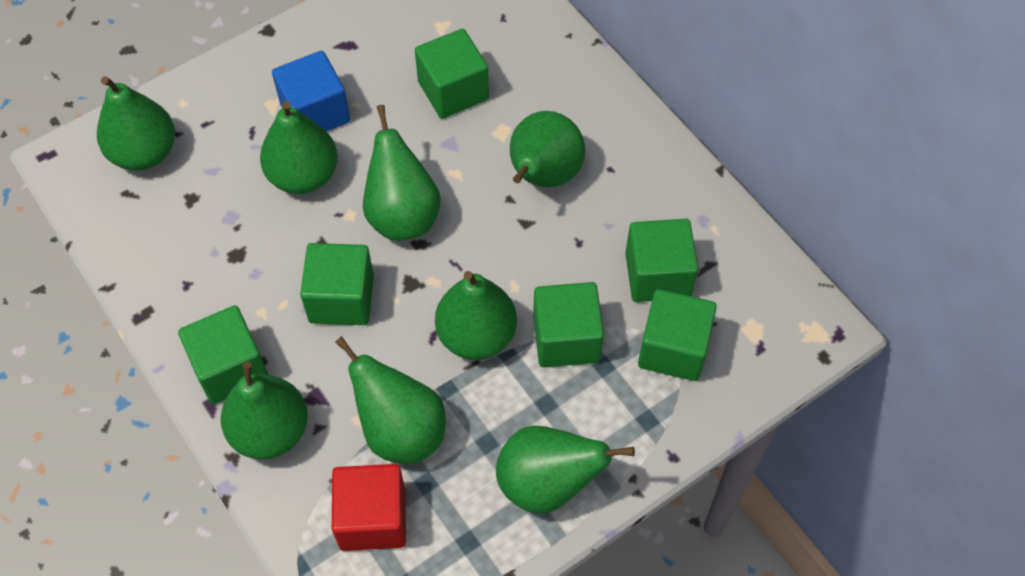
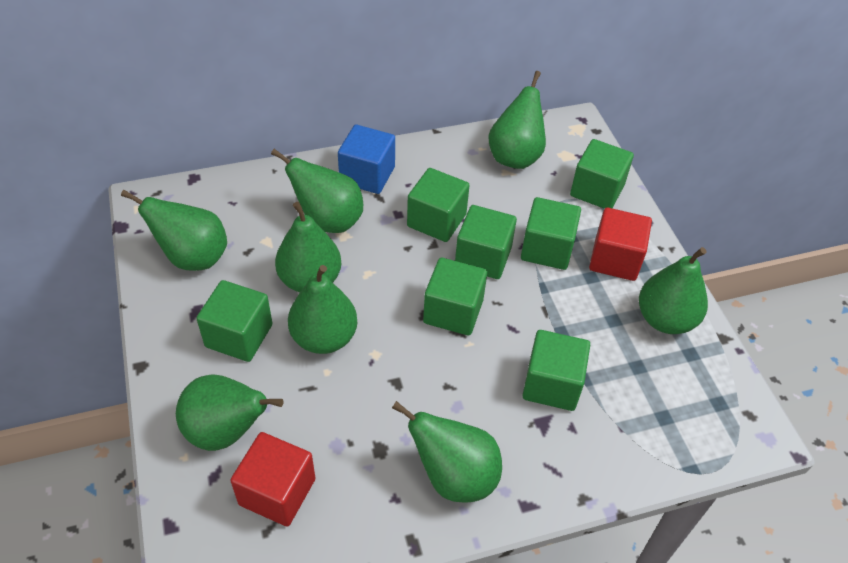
green cube: [178,305,268,404] [300,243,374,325] [415,29,489,118] [533,282,604,367] [625,219,699,302] [638,289,717,381] = 6 -> [196,280,273,362] [407,168,470,242] [423,258,487,336] [455,205,517,279] [521,197,581,270] [522,330,590,411] [570,139,634,209] = 7
red cube: [332,464,406,551] = 1 -> [230,432,315,527] [589,208,652,281] = 2

